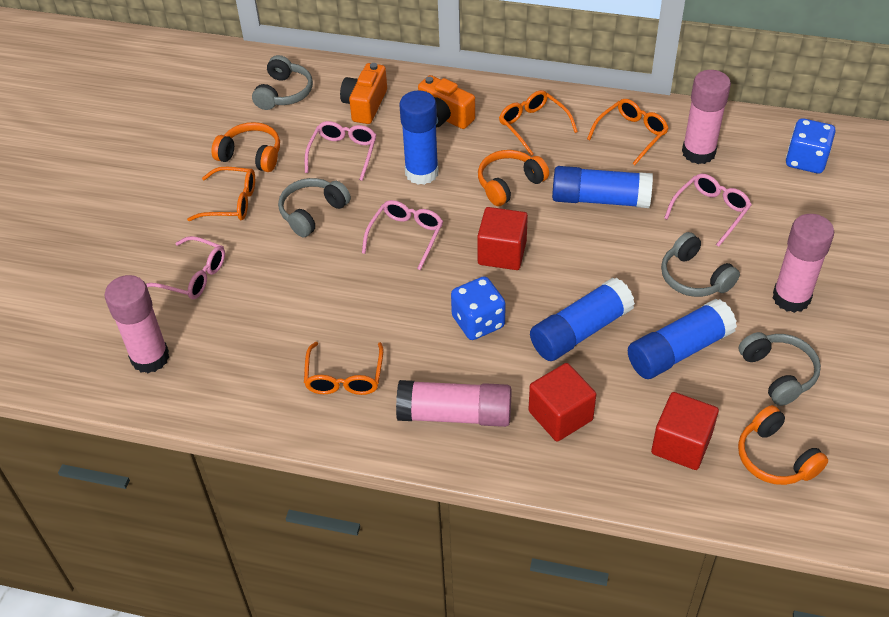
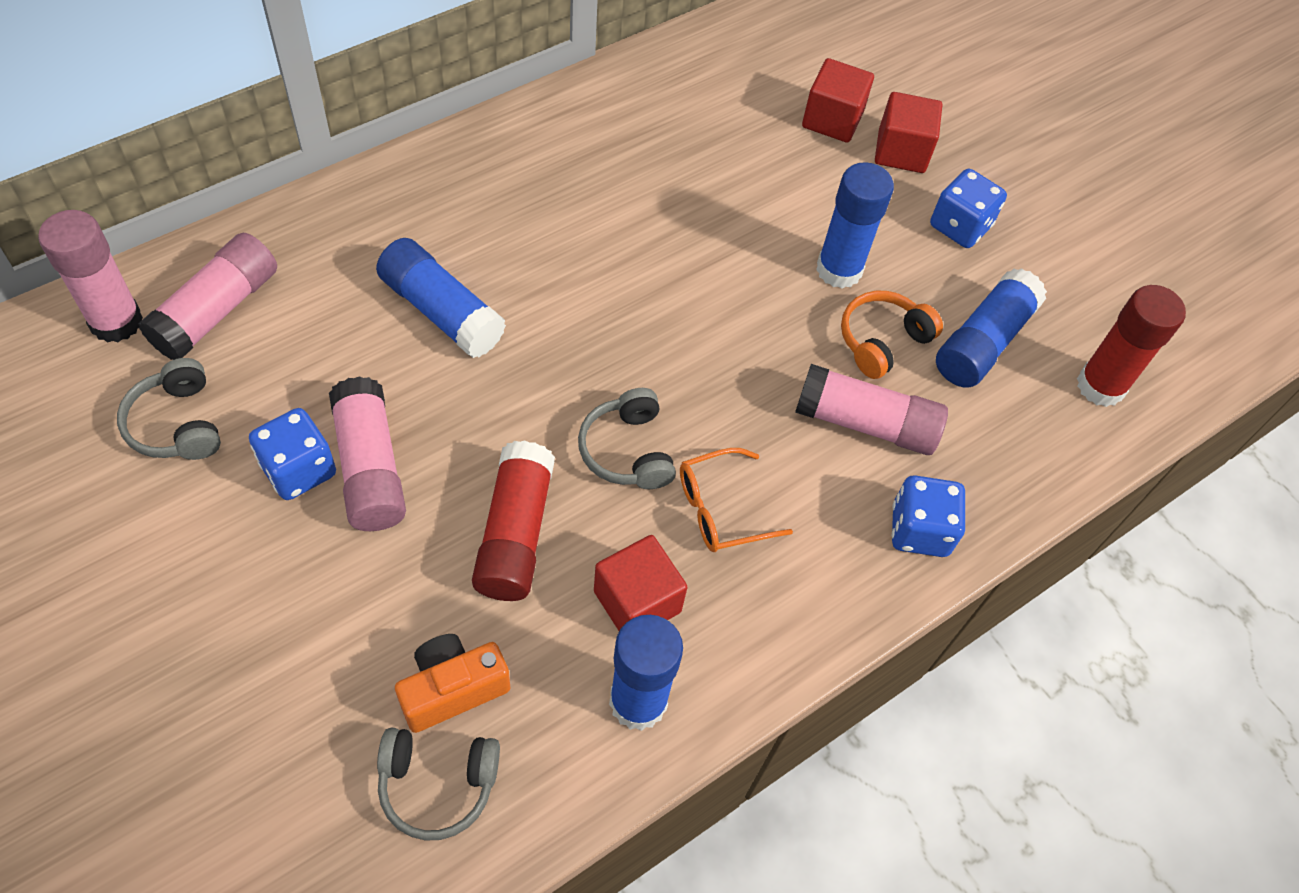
blue dice: [451,276,506,340] [786,118,836,174] = 2 -> [249,408,336,500] [892,475,965,557] [930,169,1007,248] = 3
grey headphones: [252,55,313,110] [278,178,351,237] [661,232,740,297] [739,332,821,406] = 4 -> [117,358,221,460] [377,728,500,841] [578,388,676,489] = 3
orange camera: [340,63,387,124] [418,75,475,129] = 2 -> [395,634,510,733] = 1
orange glasses: [187,167,255,221] [304,342,383,395] [499,90,578,156] [587,99,669,165] = 4 -> [680,448,793,552] = 1
orange headphones: [211,122,280,172] [478,150,549,206] [738,405,828,485] = 3 -> [841,291,943,379] = 1
pink glasses: [145,236,225,299] [305,121,377,181] [362,200,443,270] [664,174,752,247] = 4 -> none = 0
red glue stick: none = 0 -> [472,440,555,601] [1077,285,1186,407] = 2

